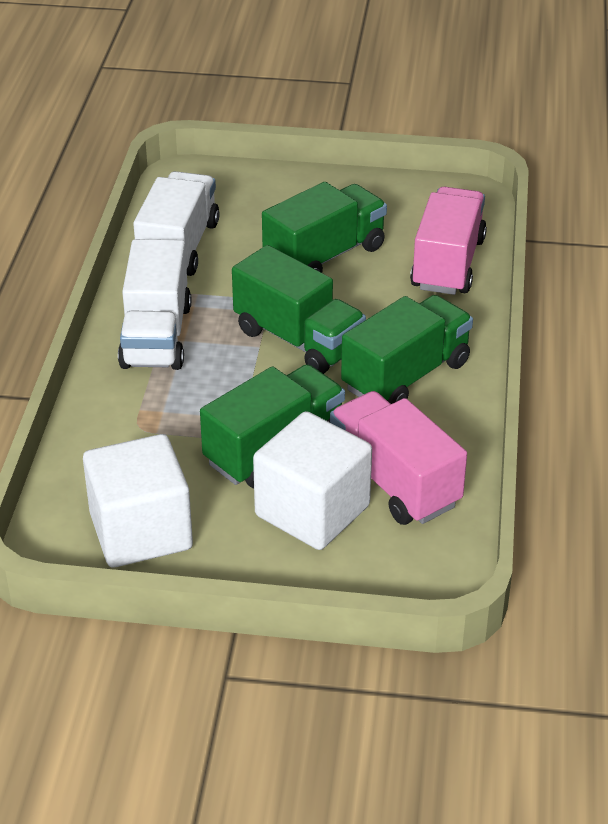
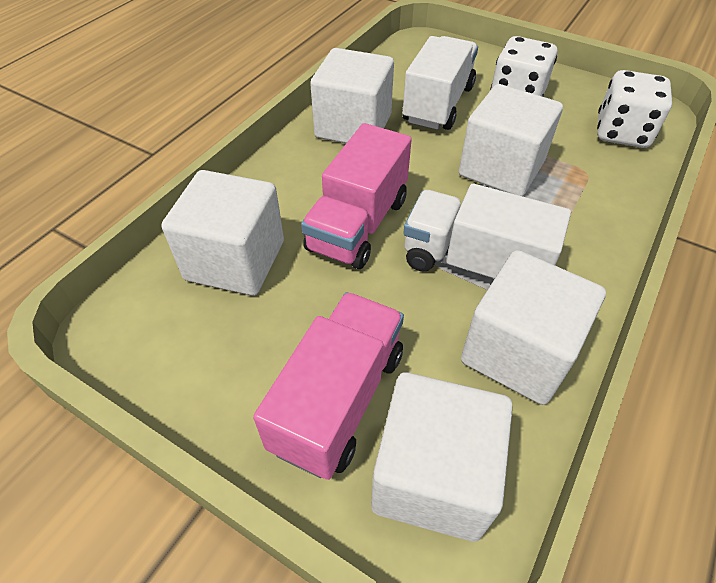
green truck: [200,364,345,488] [232,245,366,374] [262,182,387,273] [341,295,473,404] = 4 -> none = 0
white cube: [83,434,193,568] [253,411,372,550] = 2 -> [162,170,284,296] [310,48,394,143] [371,372,513,542] [459,84,563,196] [461,250,606,405] = 5
white dice: none = 0 -> [491,36,557,97] [597,70,672,148] = 2

